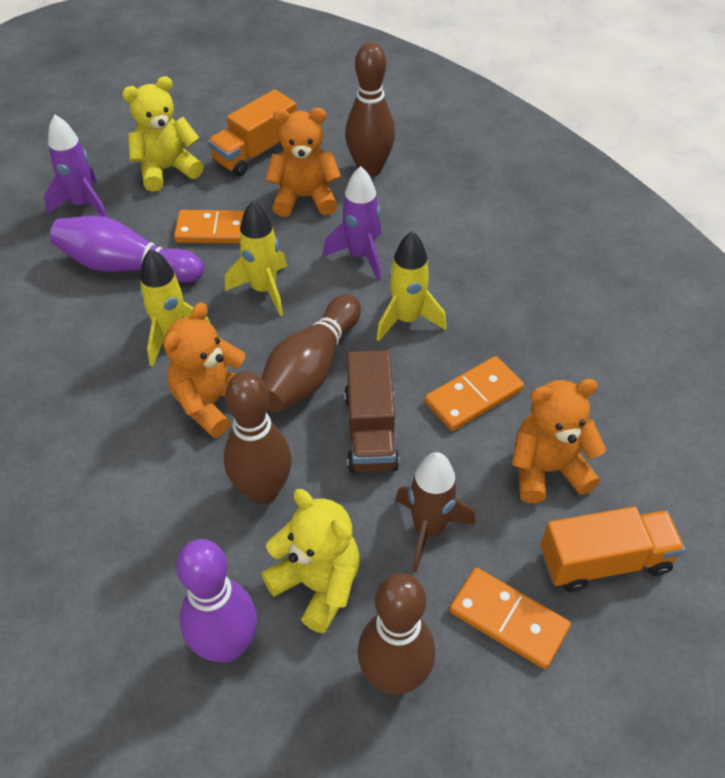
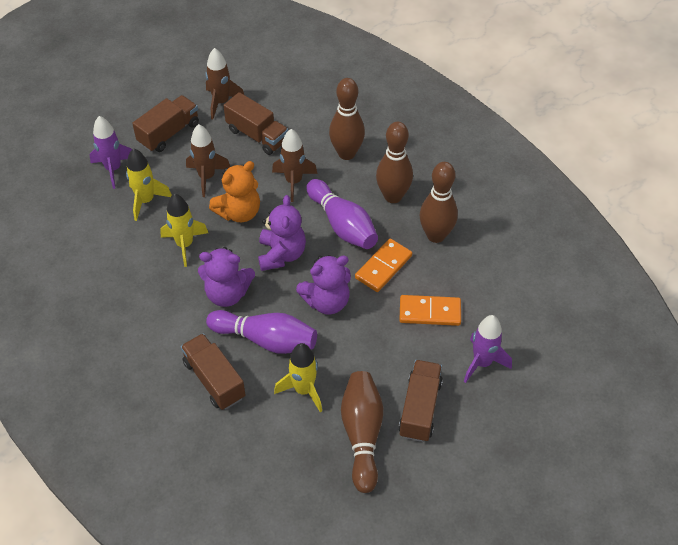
brown rocket: [395,452,475,573] = 1 -> [186,124,230,197] [206,48,244,119] [272,129,317,202] = 3
brown truck: [344,350,399,473] = 1 -> [132,95,199,152] [181,333,245,410] [223,92,288,155] [398,360,443,442] = 4
orange domino: [174,210,245,243] [425,356,524,431] [449,568,571,669] = 3 -> [355,239,412,292] [399,295,461,326] = 2
orange teddy bear: [164,302,245,438] [265,108,341,217] [512,379,606,503] = 3 -> [209,161,260,222] = 1
orange truck: [208,89,297,176] [540,506,685,592] = 2 -> none = 0
purple teddy bear: none = 0 -> [198,247,255,307] [258,195,306,271] [296,255,351,314] = 3
yellow teddy bear: [122,76,203,192] [261,489,360,633] = 2 -> none = 0

